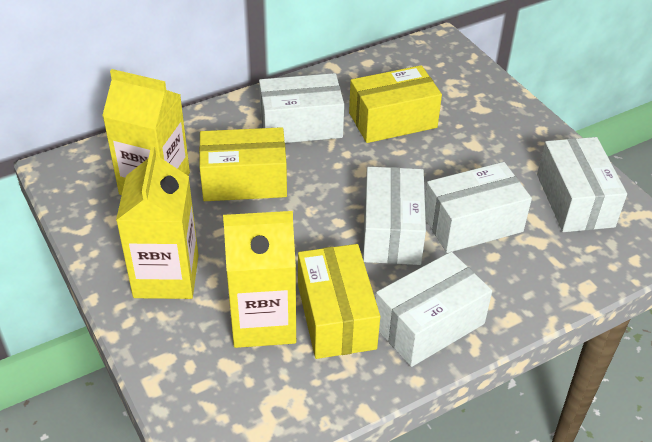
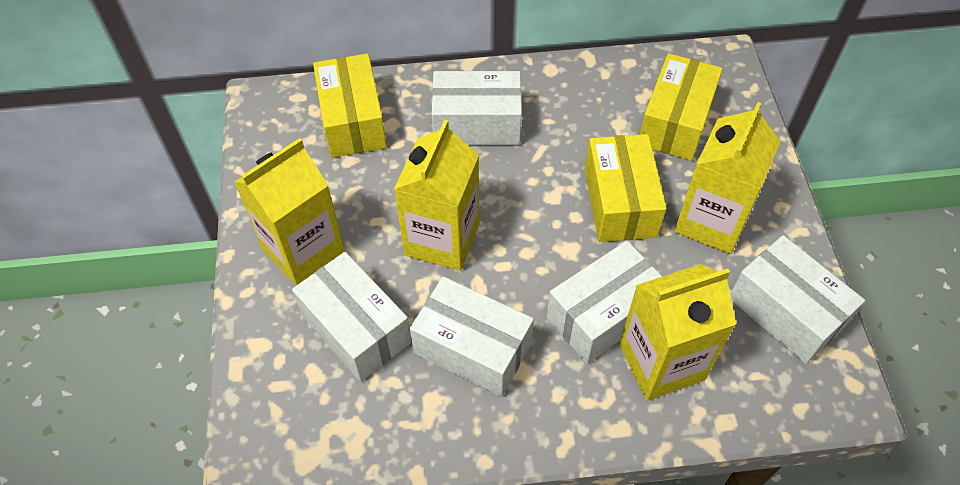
yellow carton: [102,69,190,195] [116,146,199,299] [223,211,296,348] = 3 -> [234,138,345,286] [394,120,479,271] [619,264,736,401] [674,102,780,254] = 4

